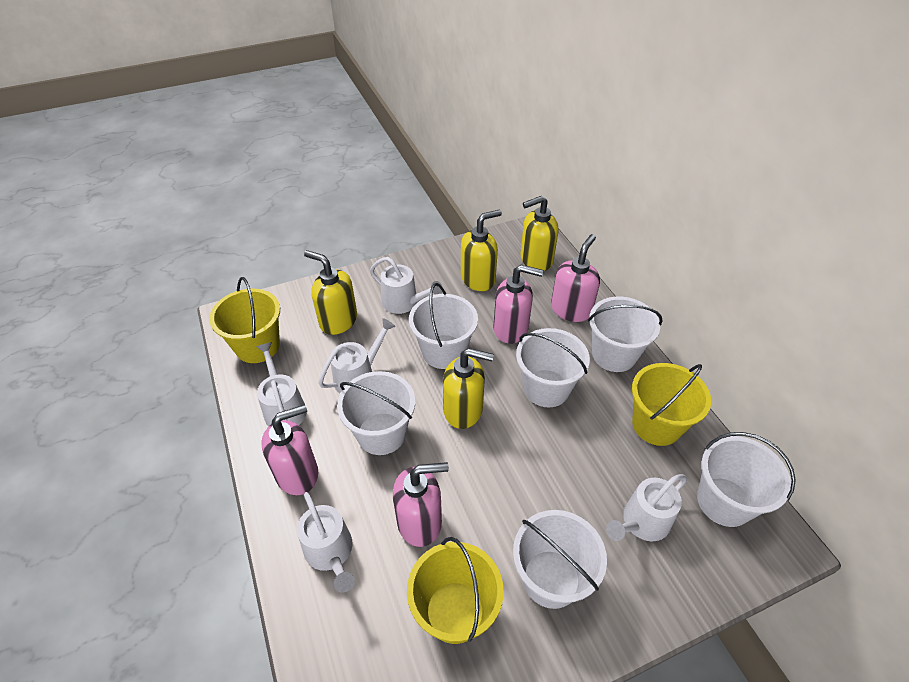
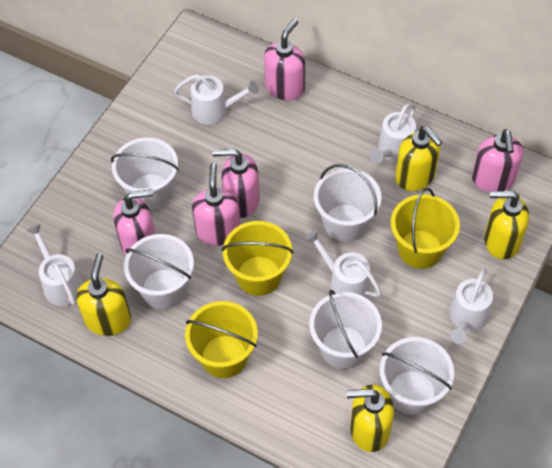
pink soap dispenser: [261,404,318,495] [393,462,449,547] [493,265,543,344] [551,234,600,322] = 4 -> [113,189,155,255] [192,163,240,246] [213,149,260,218] [264,19,305,100] [472,129,523,192] = 5
white bucket: [337,371,415,455] [409,283,478,369] [513,510,607,609] [516,328,590,407] [588,297,663,372] [697,432,796,527] = 6 -> [111,137,179,210] [124,234,194,309] [309,290,382,369] [314,164,382,242] [380,337,454,415] = 5

